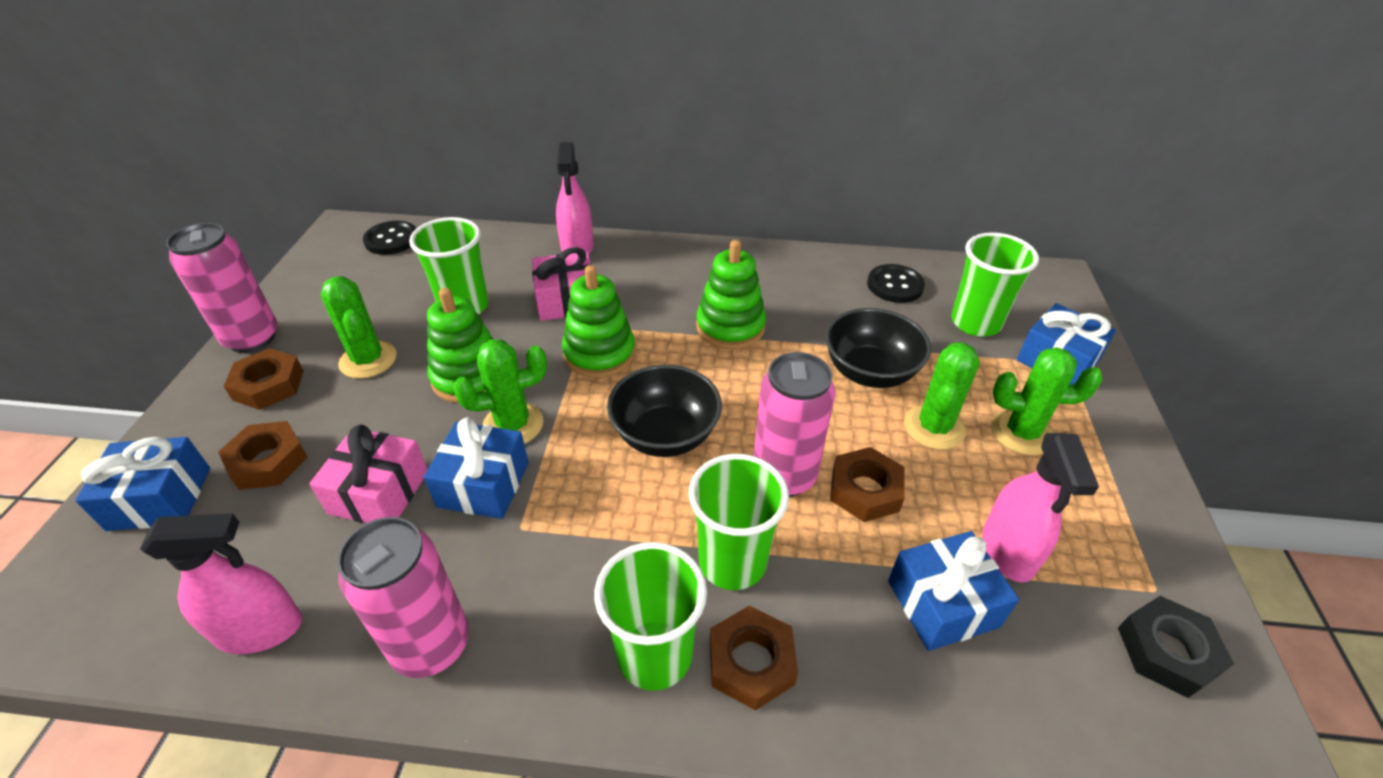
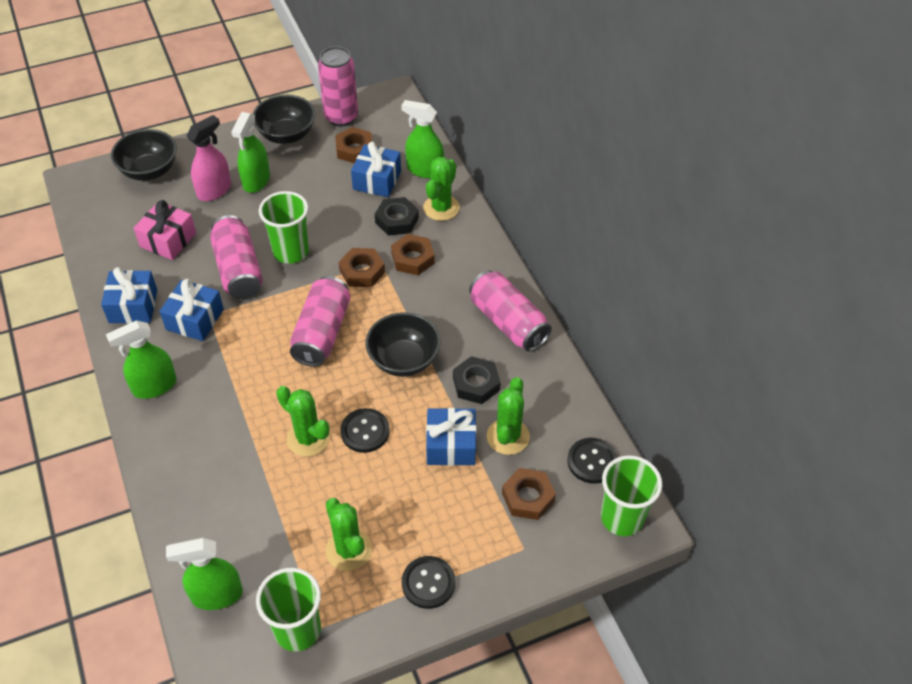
black bowl: [607,365,722,457] [825,308,931,388] = 2 -> [111,129,177,181] [253,95,315,144] [365,312,441,377] = 3
black button: [363,221,416,255] [867,264,925,303] = 2 -> [340,408,390,453] [402,556,455,609] [567,438,618,484] = 3
black nut: [1118,596,1234,698] = 1 -> [375,197,419,236] [453,356,501,404] = 2
green cup: [409,217,489,315] [594,542,707,691] [689,454,789,590] [951,232,1039,337] = 4 -> [256,568,321,651] [259,191,309,264] [601,455,662,536] = 3
green spray bottle: none = 0 -> [106,320,177,399] [166,538,243,610] [231,112,270,193] [401,100,444,179] = 4
green stacking toy: [427,288,493,403] [562,265,635,378] [696,240,766,349] = 3 -> none = 0
pink can: [166,223,278,353] [337,517,469,678] [753,352,835,497] = 3 -> [210,215,263,299] [290,276,351,367] [318,46,358,127] [469,270,552,352] = 4
pink gift: [309,424,428,523] [532,247,591,321] = 2 -> [134,200,196,260] = 1
pink spray bottle: [140,513,302,654] [556,142,594,254] [982,433,1099,583] = 3 -> [187,115,231,201] = 1

